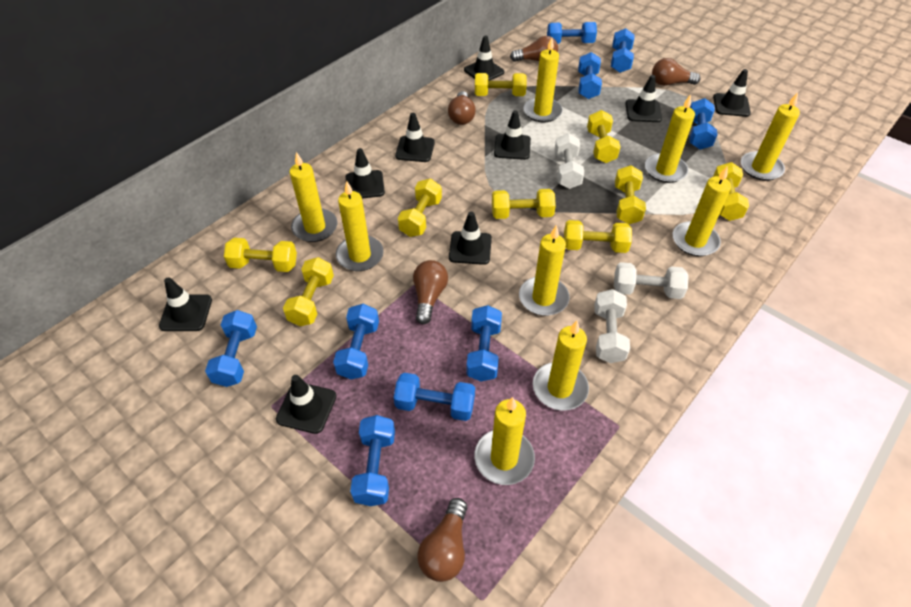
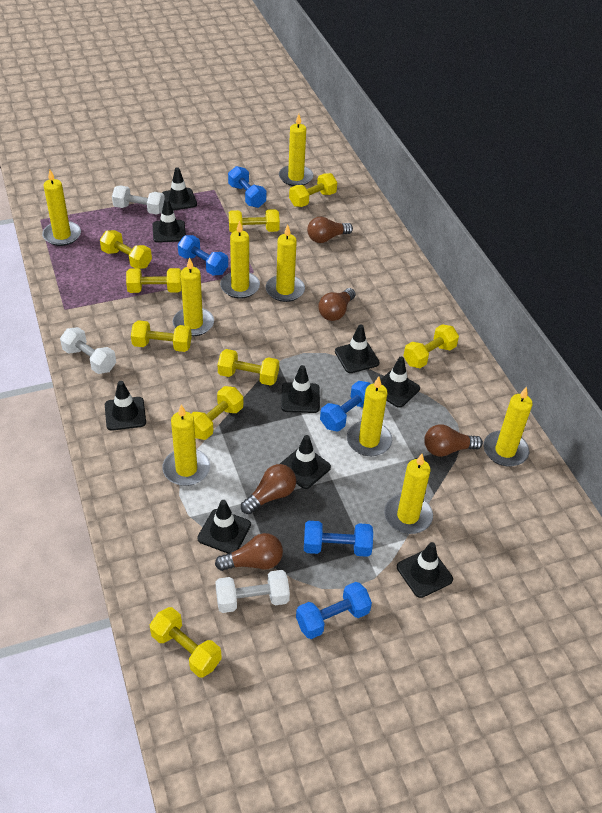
blue dumbbell: [205,310,257,387] [333,304,379,379] [350,415,395,506] [394,373,475,421] [466,305,502,381] [547,22,597,44] [578,52,602,99] [611,28,635,73] [690,98,718,150] = 9 -> [178,235,228,275] [228,166,266,208] [296,582,372,639] [304,521,373,557] [320,381,371,432] = 5

